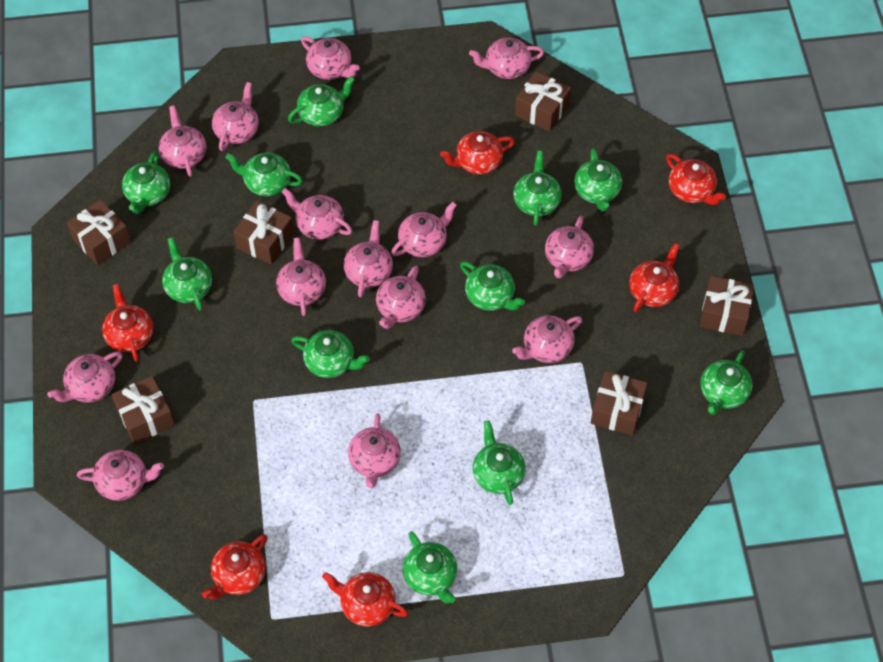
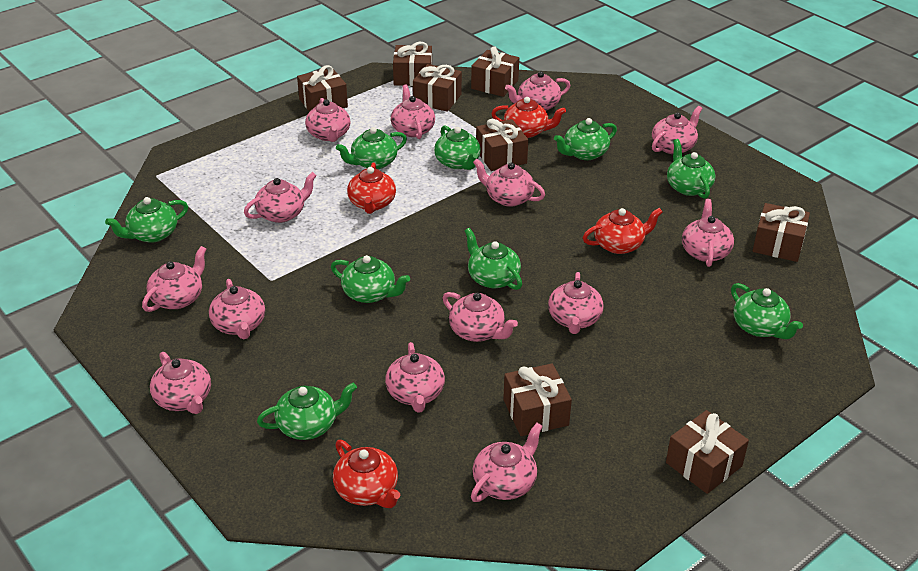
brown gift: [67,200,131,265] [112,376,175,444] [233,201,294,265] [515,71,571,132] [591,371,648,436] [700,276,754,336] = 6 -> [297,65,348,112] [393,42,432,86] [413,64,462,112] [471,46,519,97] [476,119,528,171] [503,363,572,436] [666,410,749,494] [753,203,810,262] = 8
green teapot: [122,151,170,214] [162,237,212,311] [225,153,303,196] [288,76,355,127] [291,330,370,378] [403,531,457,604] [460,262,525,311] [473,420,526,505] [513,151,562,226] [574,148,622,212] [700,350,752,415] = 11 -> [105,197,188,243] [257,383,357,440] [331,255,410,303] [336,127,407,169] [434,125,481,170] [465,228,522,290] [554,118,617,160] [667,139,716,199] [731,283,803,339] = 9
red teapot: [102,284,153,362] [202,534,268,599] [322,572,408,627] [440,131,515,174] [629,244,680,312] [666,154,726,205] = 6 -> [333,440,400,508] [347,163,396,214] [491,97,566,138] [583,208,663,254] = 4

